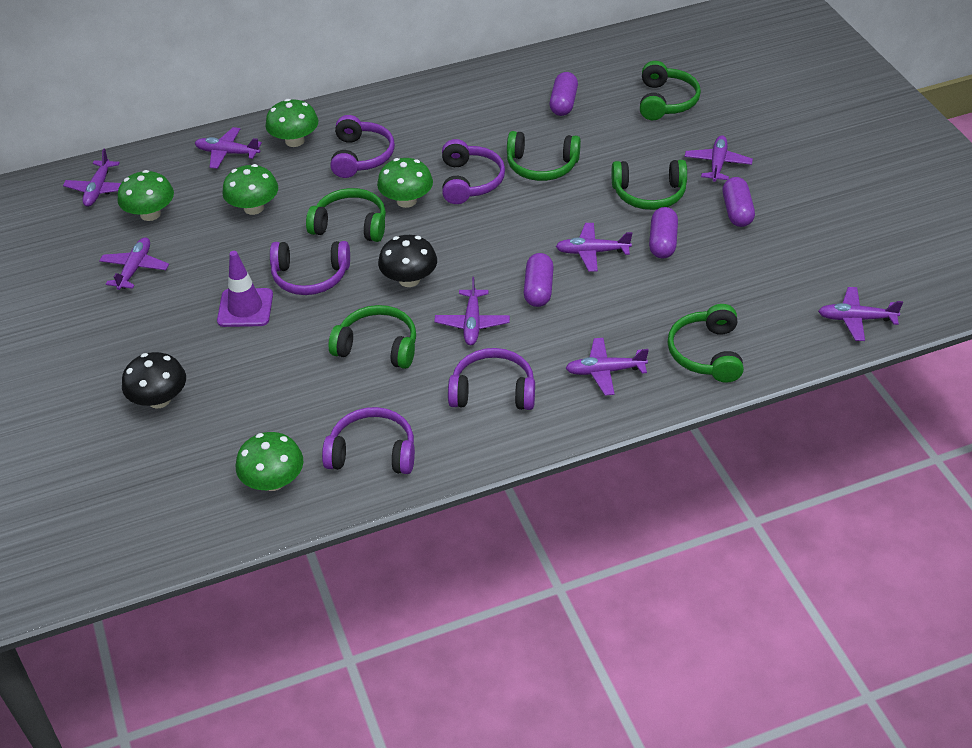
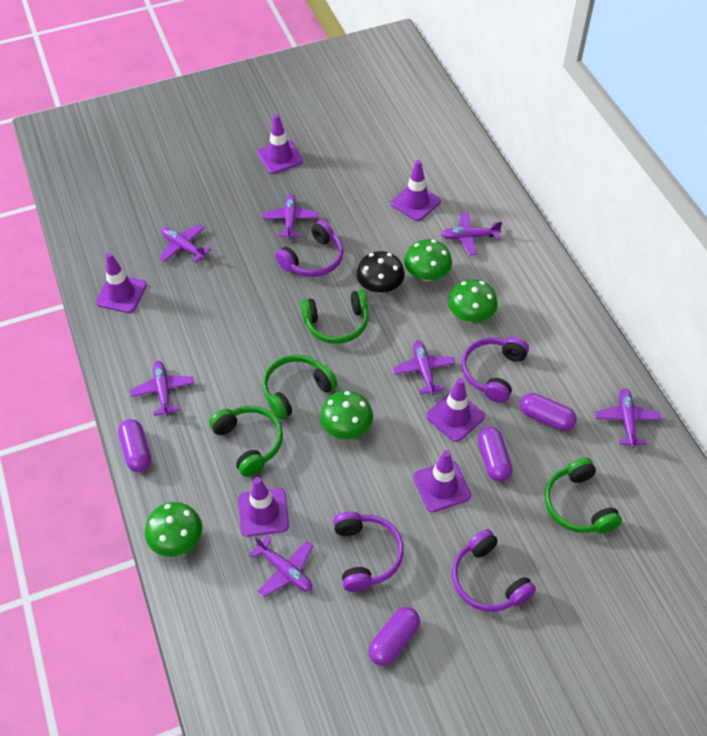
black mushroom: [122,352,186,408] [378,235,437,287] = 2 -> [356,251,405,294] = 1
green headphones: [306,188,386,242] [328,305,416,369] [507,131,581,181] [612,160,687,210] [640,61,701,120] [668,304,744,383] = 6 -> [209,406,283,477] [262,355,337,420] [301,290,368,344] [545,458,622,533] = 4
green mushroom: [117,170,174,221] [222,164,278,215] [236,432,303,491] [265,99,318,147] [377,158,433,208] = 5 -> [145,502,202,557] [320,390,373,439] [404,239,452,281] [448,279,498,322] = 4
purple headphones: [270,241,350,295] [322,407,415,474] [331,115,395,178] [442,139,505,204] [448,348,535,410] = 5 -> [275,220,343,277] [333,512,404,592] [452,529,536,612] [462,337,529,403] = 4
purple plane: [63,149,121,207] [99,237,169,290] [195,127,262,169] [434,277,510,345] [556,223,632,272] [566,338,649,396] [685,135,753,182] [818,287,903,341] = 8 -> [130,361,194,416] [159,224,211,263] [249,535,313,597] [262,194,318,239] [393,341,456,395] [441,212,502,256] [595,388,661,448] = 7
purple traffic cone: [217,251,273,327] = 1 -> [96,253,147,313] [238,477,289,537] [257,114,303,174] [391,160,441,221] [413,450,471,512] [426,378,485,442] = 6

